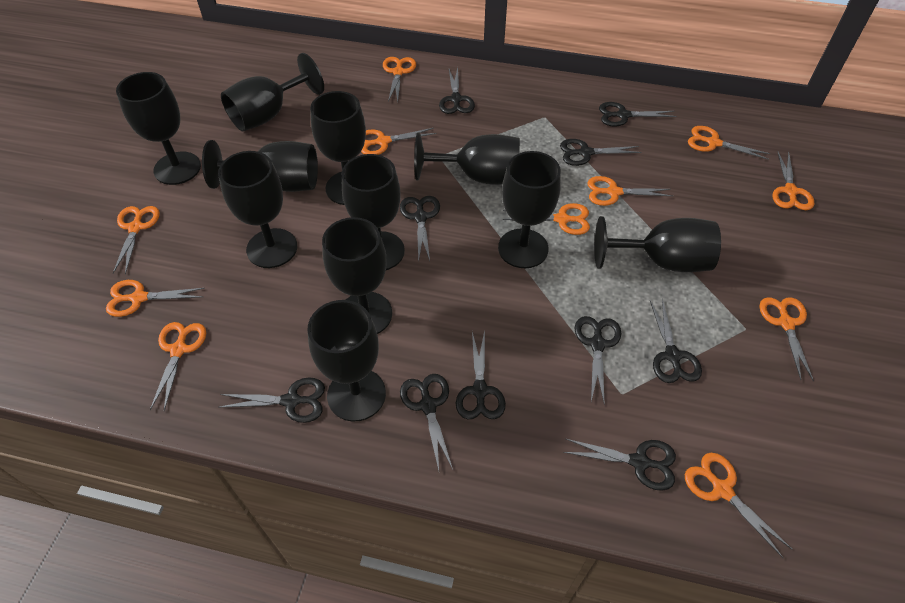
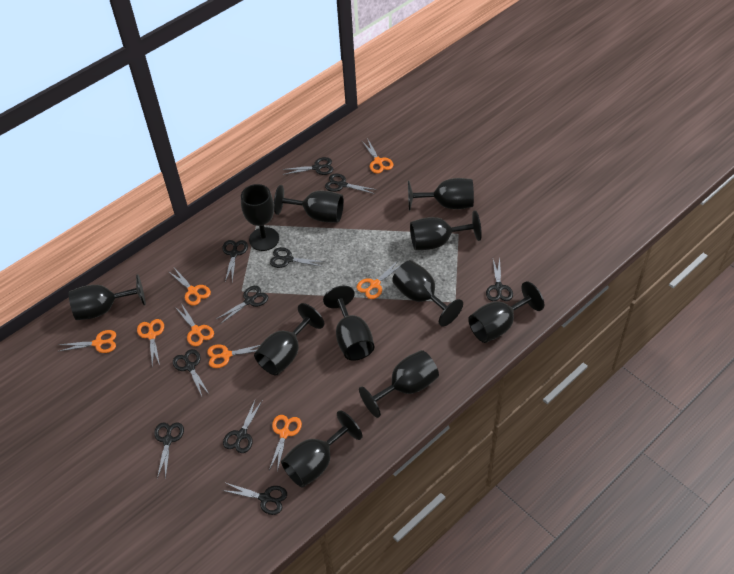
orange scissors: [106,280,205,317] [113,206,160,274] [150,322,206,411] [361,128,437,155] [383,57,416,102] [503,203,590,235] [587,176,672,206] [685,453,792,558] [688,126,770,160] [759,297,814,382] [773,151,814,210] = 11 -> [59,330,116,353] [137,319,164,367] [168,268,211,306] [175,303,214,346] [207,344,260,368] [269,415,302,471] [357,260,401,299] [362,138,393,173] = 8

